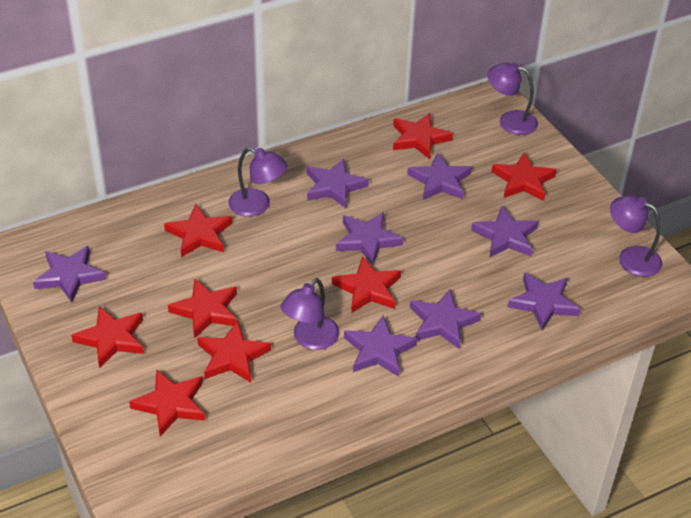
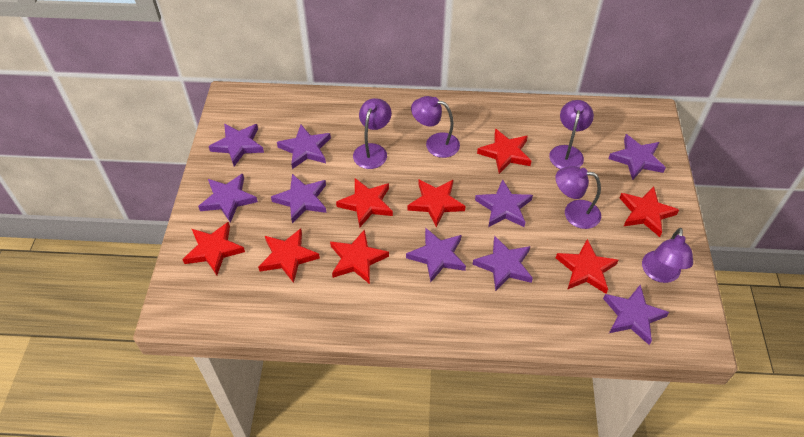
purple lamp: [228,147,287,217] [280,278,340,350] [487,62,538,135] [610,195,662,277] = 4 -> [353,98,392,169] [411,96,460,158] [549,100,594,169] [556,166,601,229] [642,228,693,283] = 5
purple star: [33,246,106,302] [307,159,369,208] [336,212,403,265] [344,315,417,377] [407,152,472,200] [410,289,481,349] [471,206,539,258] [508,272,581,331] = 8 -> [198,173,258,223] [209,123,264,166] [271,174,326,223] [277,125,331,169] [406,228,466,282] [472,236,533,292] [475,179,533,227] [603,285,669,345] [608,134,666,180] = 9

